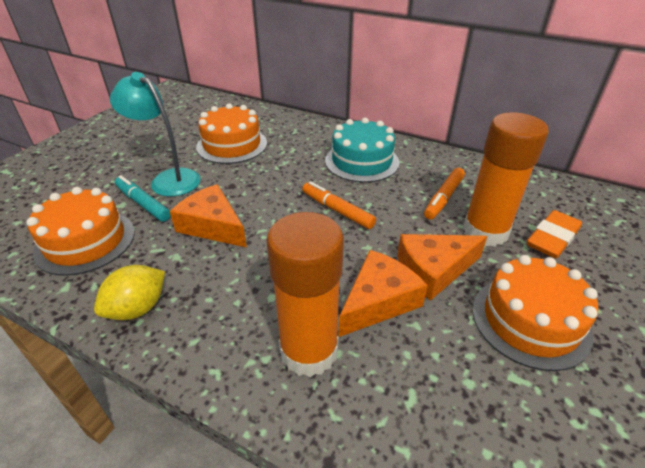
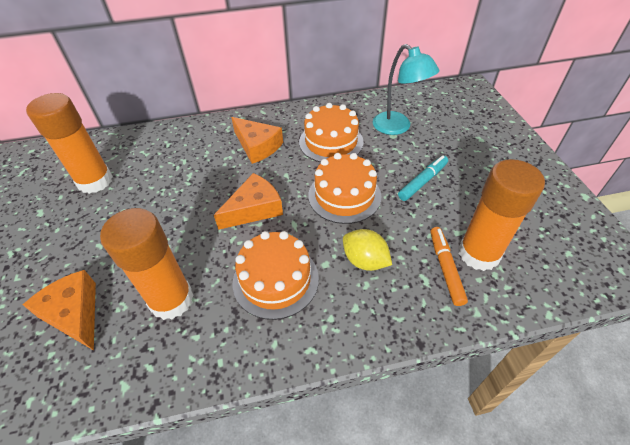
orange eraser: [527,210,582,258] = 1 -> none = 0
orange glue stick: [266,212,344,377] [463,112,549,247] = 2 -> [26,93,113,194] [100,208,194,320] [459,159,545,271] = 3
orange marker: [302,181,376,229] [424,168,465,220] = 2 -> [431,227,468,306] = 1
turquoise cake: [325,118,399,183] = 1 -> none = 0

